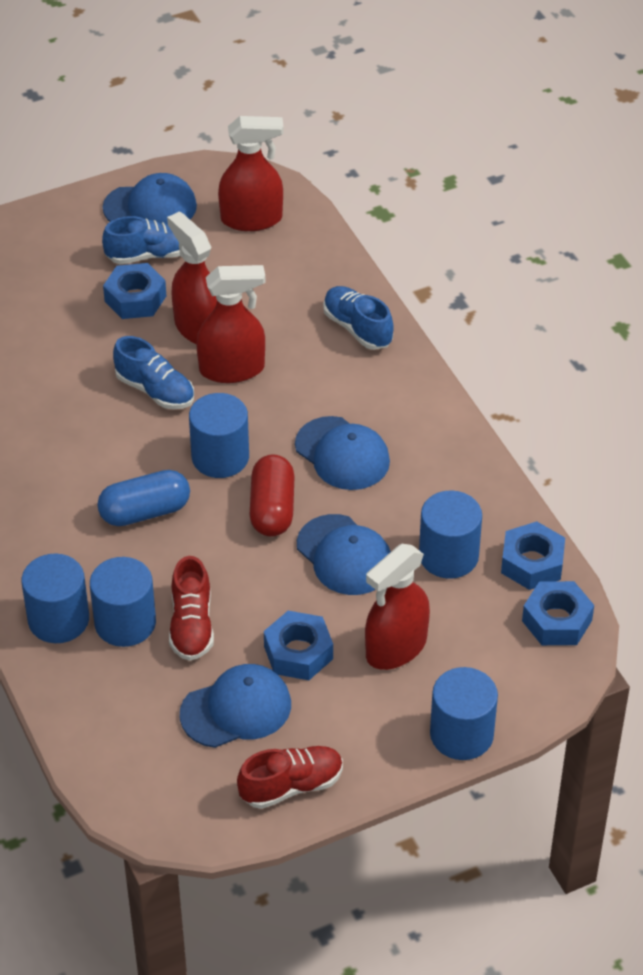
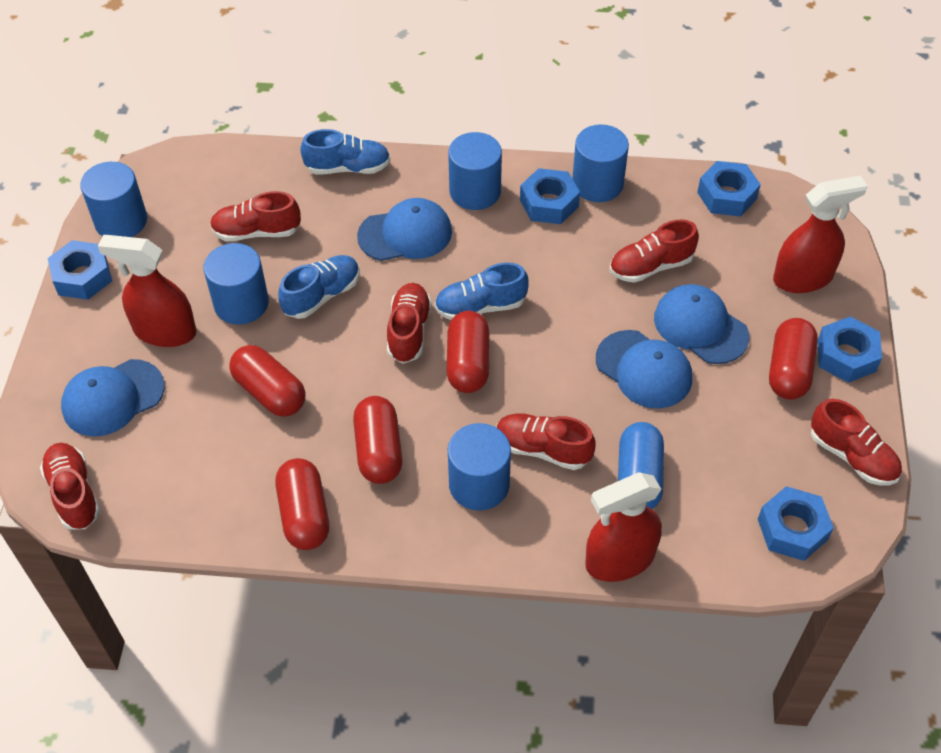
blue nut: [103,263,166,319] [264,611,333,680] [501,522,565,590] [522,581,594,645] = 4 -> [47,240,112,300] [520,168,580,224] [697,161,761,217] [758,486,834,561] [817,316,882,383] = 5
red capsule: [250,454,295,537] = 1 -> [229,345,305,417] [275,458,329,550] [353,396,402,484] [447,311,489,393] [769,318,818,400] = 5
red shoe: [169,556,214,661] [237,746,343,809] = 2 -> [40,443,100,530] [210,191,301,241] [387,283,432,364] [497,413,596,470] [610,219,699,283] [811,399,902,485] = 6
red spray bottle: [167,211,217,344] [196,265,266,383] [218,116,284,231] [365,544,430,670] = 4 -> [98,235,197,347] [585,472,662,582] [773,176,868,293] = 3

